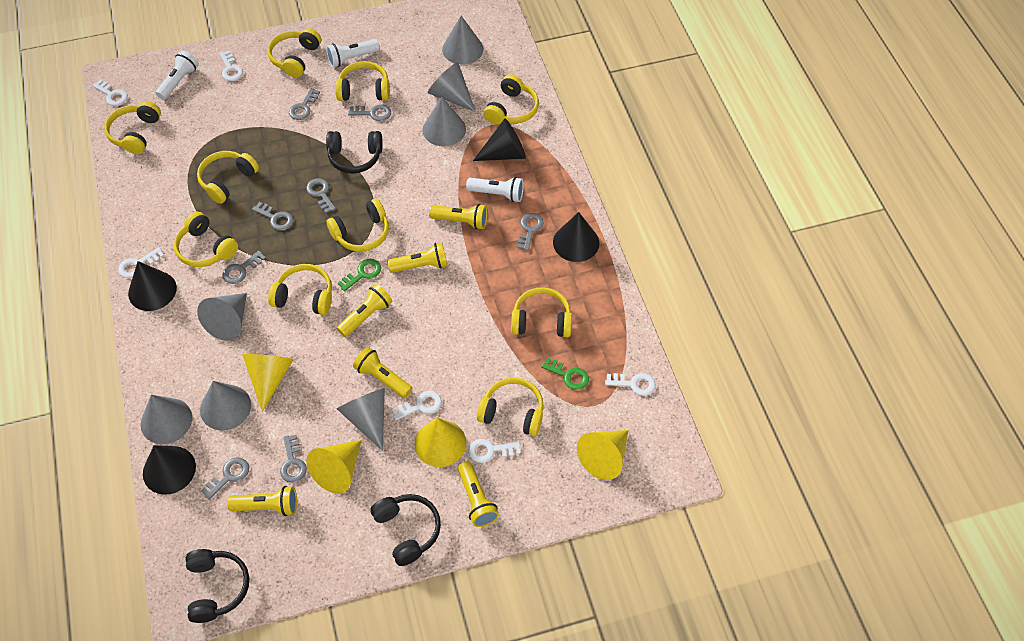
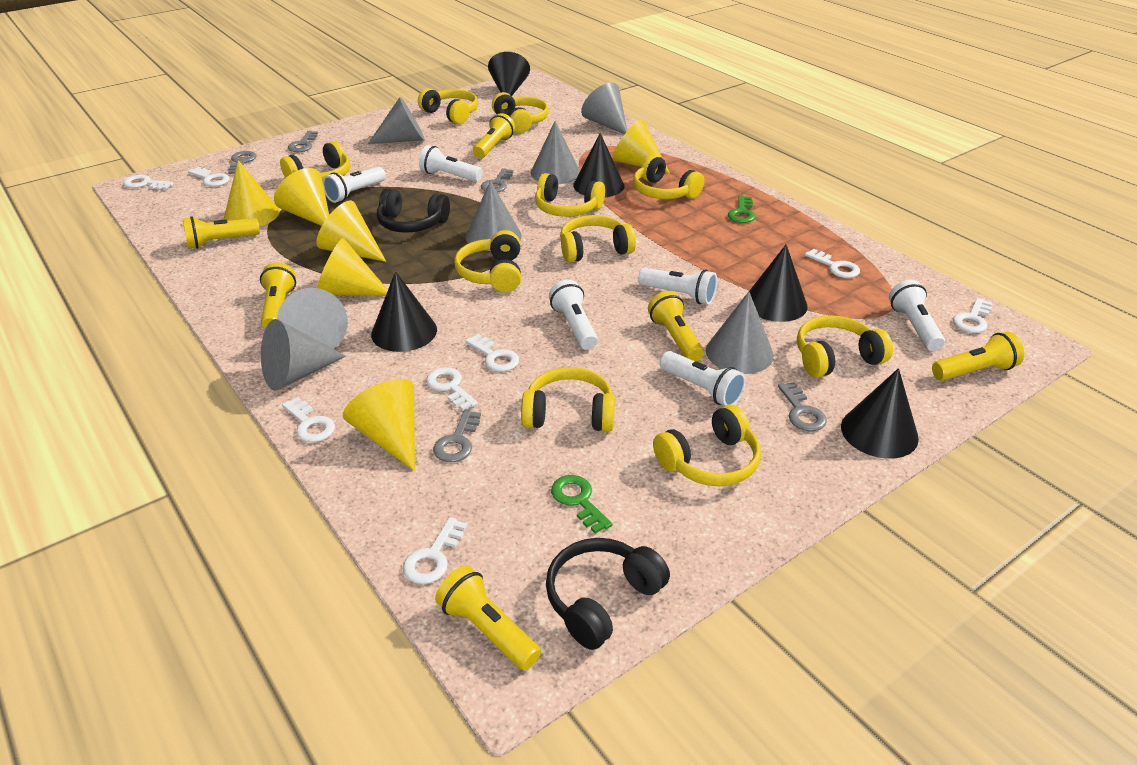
black cone: [128,261,177,311] [143,445,196,495] [473,119,526,161] [553,212,599,262] = 4 -> [371,271,437,352] [488,52,530,96] [573,133,624,197] [749,245,807,322] [841,368,919,459] = 5
black headphones: [185,549,249,623] [326,131,383,174] [371,494,441,566] = 3 -> [377,188,450,233] [546,538,670,650] = 2
grey key: [201,457,249,500] [222,251,266,284] [252,202,293,231] [280,435,307,483] [289,88,320,120] [306,178,336,213] [348,104,391,121] [518,213,544,251] = 8 -> [228,151,257,174] [288,131,318,152] [433,410,481,462] [481,168,514,193] [778,382,827,431] = 5
white flashlight: [156,51,199,100] [326,39,380,67] [466,177,524,202] = 3 -> [323,167,386,203] [419,145,482,182] [549,280,598,350] [638,268,717,304] [660,351,746,406] [889,280,945,351] = 6
white key: [92,80,128,106] [118,247,164,278] [219,51,243,81] [392,391,442,420] [469,439,520,463] [605,373,656,396] = 6 -> [123,175,174,190] [188,167,230,187] [282,397,335,442] [403,517,467,584] [426,367,478,411] [465,334,519,372] [805,249,860,278] [953,298,992,333] = 8
yellow cone: [242,354,294,412] [306,440,362,494] [414,418,466,467] [577,430,628,480] = 4 -> [224,160,280,226] [274,168,329,226] [316,200,386,262] [317,238,388,296] [343,379,415,471] [612,119,670,173] = 6

